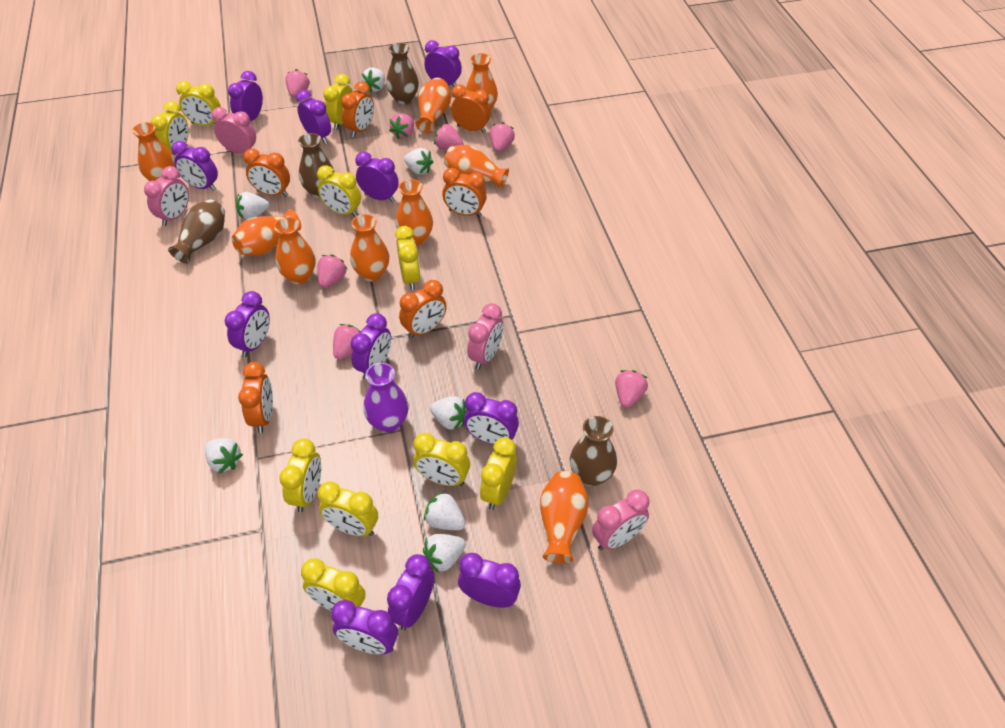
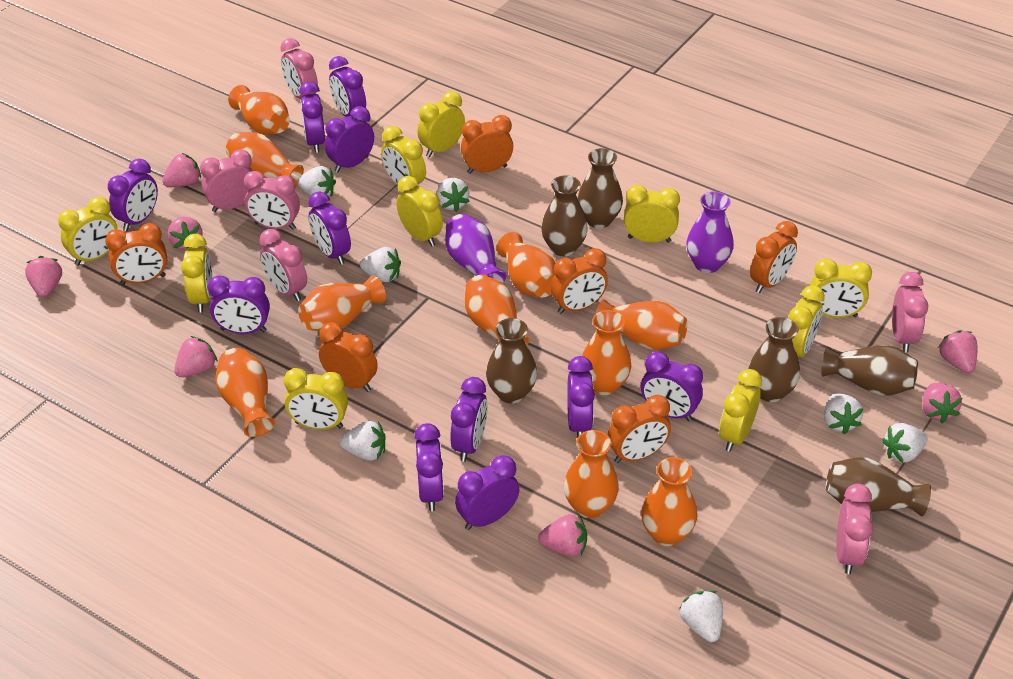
brown vase: [168,199,225,264] [298,133,335,198] [386,43,419,104] [570,416,617,486] = 4 -> [486,318,537,404] [541,175,588,257] [578,148,623,228] [749,317,800,402] [821,345,918,396] [826,457,931,516] = 6
orange vase: [132,122,175,181] [232,209,301,256] [274,217,315,284] [350,214,389,281] [395,179,433,246] [416,78,451,133] [444,145,509,189] [466,53,498,110] [540,471,589,564] = 9 -> [215,348,275,437] [226,132,304,186] [228,85,290,135] [298,275,386,331] [465,274,529,345] [497,232,555,298] [564,430,619,518] [582,310,631,395] [596,299,687,350] [641,457,697,546] = 10
pink clock: [144,166,189,226] [212,107,256,154] [467,303,503,369] [592,489,650,550] = 4 -> [200,149,252,212] [244,171,300,230] [259,229,307,301] [280,38,318,99] [836,484,873,574] [892,272,928,352] = 6
purple vase: [363,363,409,433] = 1 -> [445,214,507,283] [686,191,734,273] = 2

